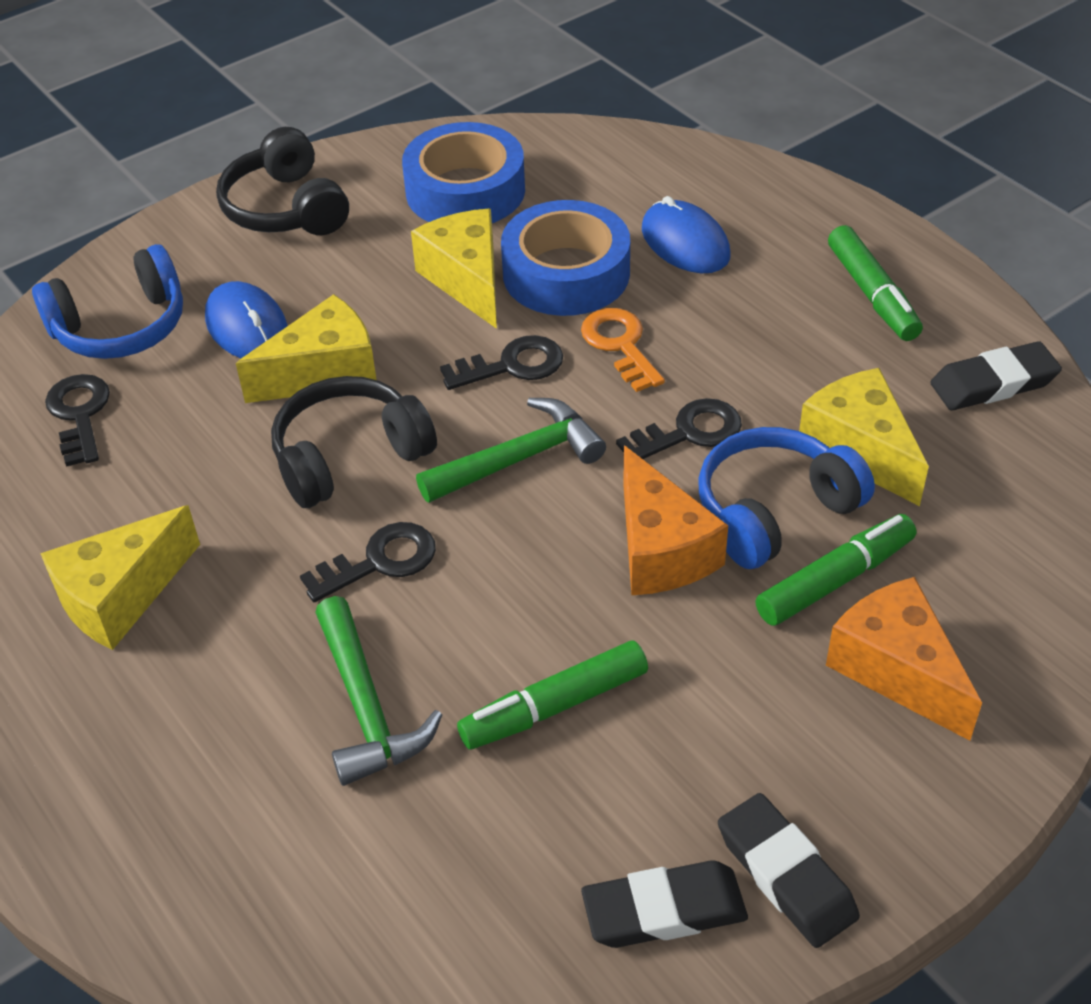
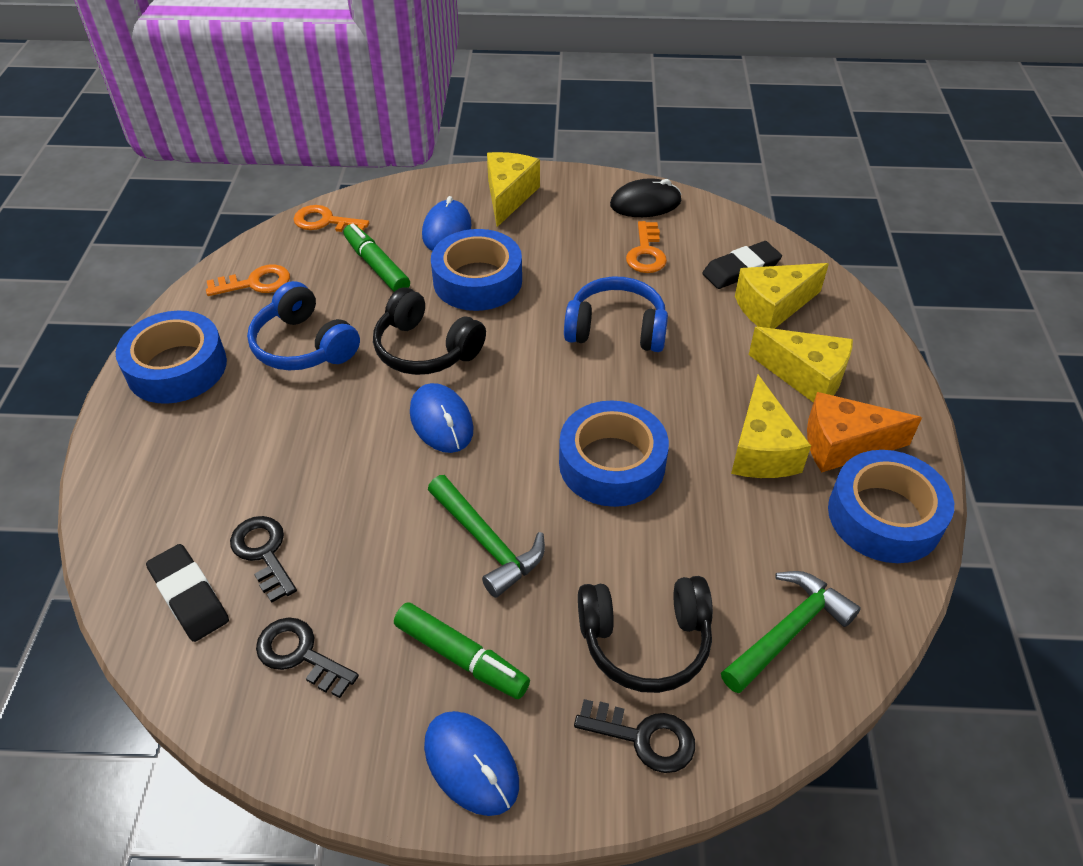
black eraser: [581,860,748,948] [718,793,860,948] [930,341,1062,411] = 3 -> [146,544,229,642] [702,241,782,289] = 2
black key: [45,374,110,467] [300,522,436,602] [440,335,563,390] [616,398,742,459] = 4 -> [230,516,297,603] [256,617,359,698] [574,699,695,773] = 3
black mouse: none = 0 -> [610,178,682,217] = 1
blue mouse: [205,281,288,358] [642,196,730,273] = 2 -> [410,383,474,453] [422,196,471,251] [424,711,519,816] = 3
blue tape: [402,122,525,223] [501,200,630,316] = 2 -> [116,311,227,404] [431,229,522,311] [559,400,669,507] [828,450,954,563] = 4
green marker: [457,640,648,749] [755,514,916,626] [828,225,923,341] = 3 -> [344,223,410,292] [394,602,530,699] = 2
orange cheese: [623,445,728,595] [826,577,982,741] = 2 -> [807,392,922,472] = 1
orange key: [581,308,665,392] = 1 -> [206,265,290,296] [294,205,369,232] [626,221,667,273] = 3

